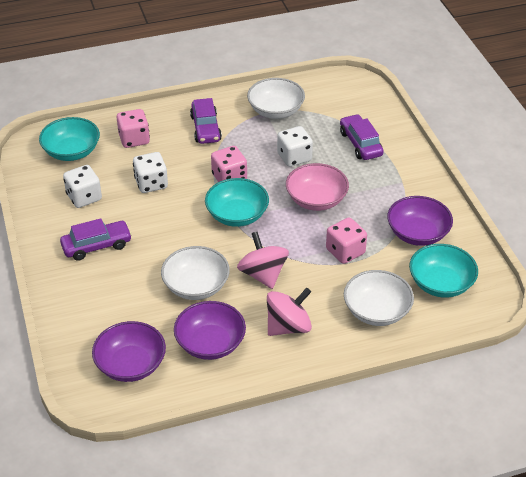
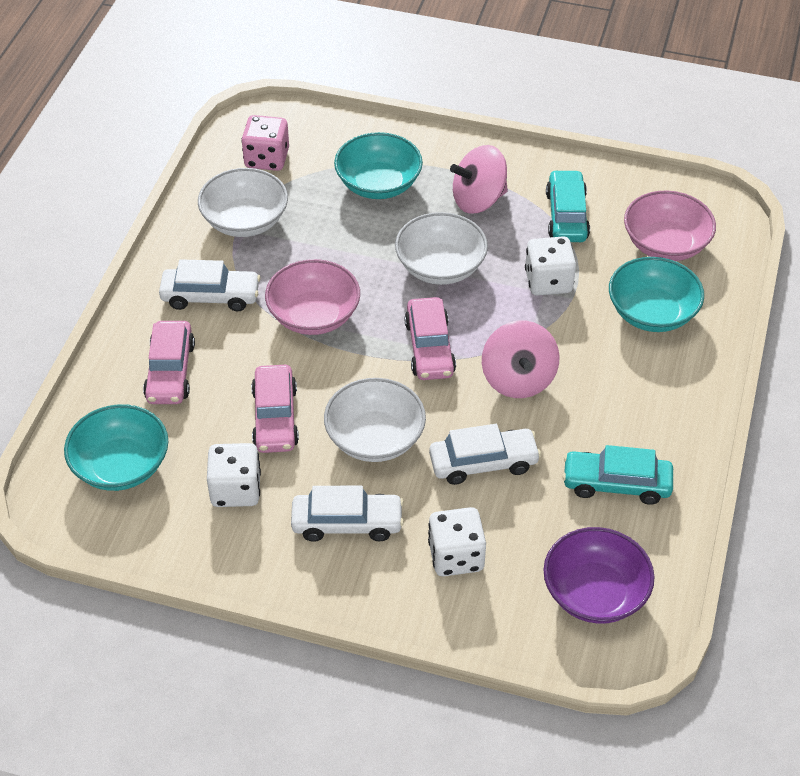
pink bowl: [286,163,349,211] = 1 -> [265,259,360,335] [624,190,716,261] = 2
pink car: none = 0 -> [143,321,195,404] [251,365,299,453] [404,297,456,380] = 3
pink dice: [117,109,150,148] [211,146,247,182] [326,217,367,264] = 3 -> [241,115,289,171] = 1
purple bowl: [92,321,166,382] [174,301,246,360] [387,196,453,246] = 3 -> [543,527,655,624] = 1
purple car: [60,218,132,261] [190,98,222,144] [340,114,384,160] = 3 -> none = 0
turquoise car: none = 0 -> [546,170,590,242] [562,445,673,505] = 2
white car: none = 0 -> [159,259,260,311] [291,486,404,542] [429,424,541,485] = 3

